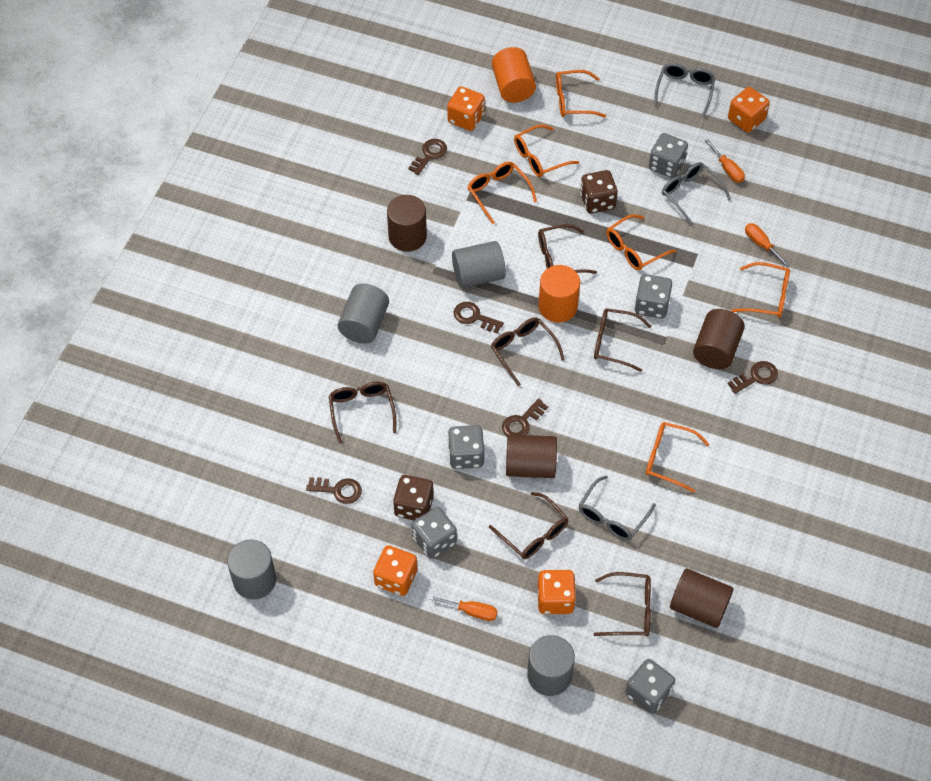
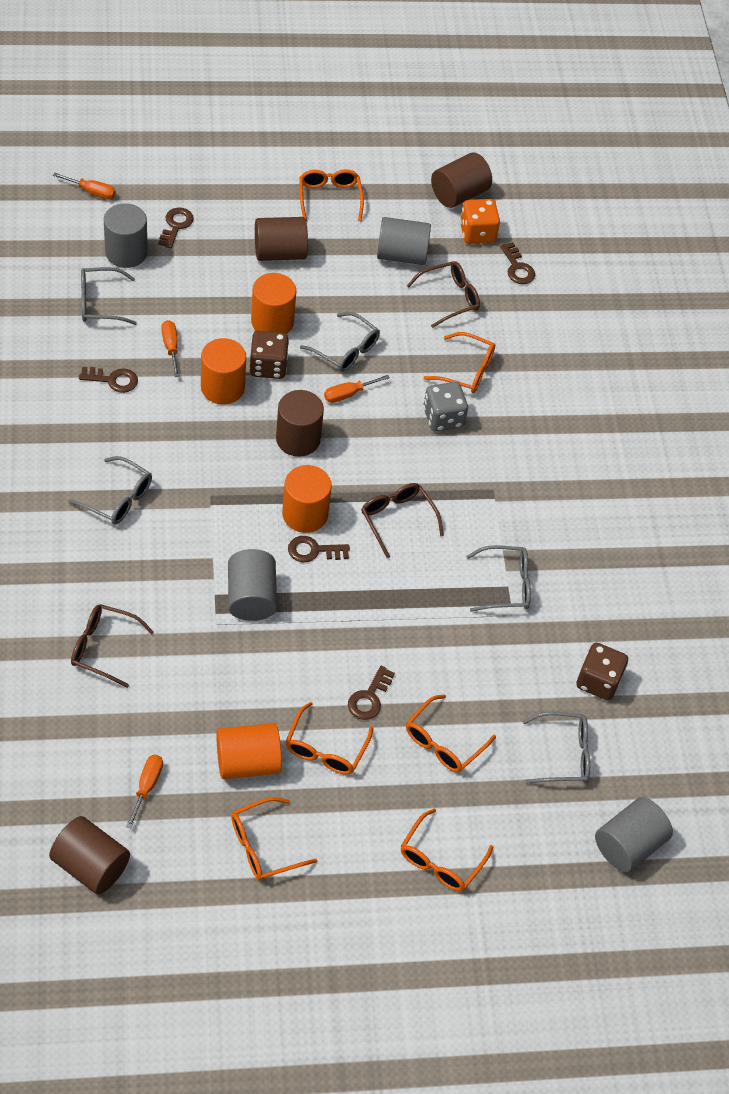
brown glasses: [329,382,396,444] [489,492,568,559] [491,318,565,386] [538,224,597,274] [594,308,651,372] [594,572,651,637] = 6 -> [71,604,154,688] [361,483,444,558] [407,261,480,328] = 3
grey dice: [412,507,457,559] [448,425,484,469] [626,659,675,714] [635,274,672,319] [649,133,688,178] = 5 -> [423,382,468,432] = 1
grey glasses: [579,475,656,540] [654,63,715,117] [662,162,731,226] = 3 -> [68,456,152,525] [81,267,137,325] [300,312,380,372] [466,545,531,612] [522,712,590,784] = 5
orange cylinder: [492,47,536,103] [539,265,580,323] = 2 -> [201,338,246,404] [216,723,282,779] [251,273,296,334] [282,465,332,533] = 4
orange dice: [373,545,417,596] [447,86,485,131] [538,570,576,614] [728,87,770,133] = 4 -> [460,199,500,244] = 1
orange screwdriver: [429,595,498,621] [705,140,745,183] [745,223,790,267] = 3 -> [53,173,116,199] [126,755,163,828] [162,320,180,377] [324,375,390,403] = 4

